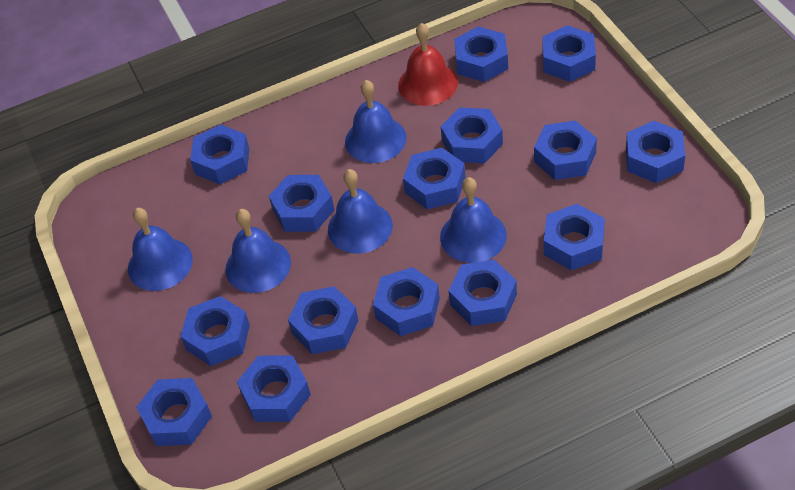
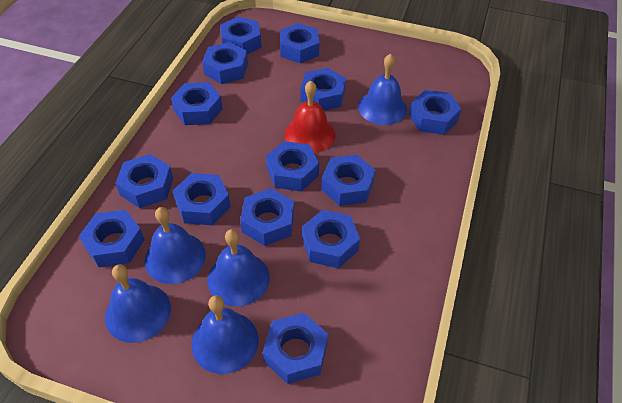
blue nut: [136,378,212,446] [181,296,250,366] [190,125,249,184] [237,356,311,422] [269,175,335,232] [288,286,358,354] [373,267,440,336] [403,148,466,209] [440,108,503,164] [449,260,517,326] [454,26,508,82] [534,120,597,180] [542,25,596,82] [544,204,605,270] [626,121,685,183] = 15 -> [79,210,144,267] [115,154,173,208] [171,82,223,125] [173,173,230,225] [202,42,248,84] [220,17,261,54] [240,188,294,246] [263,313,328,384] [266,141,319,192] [280,23,319,63] [301,68,346,111] [302,210,360,268] [321,155,376,206] [409,90,461,135] = 14

